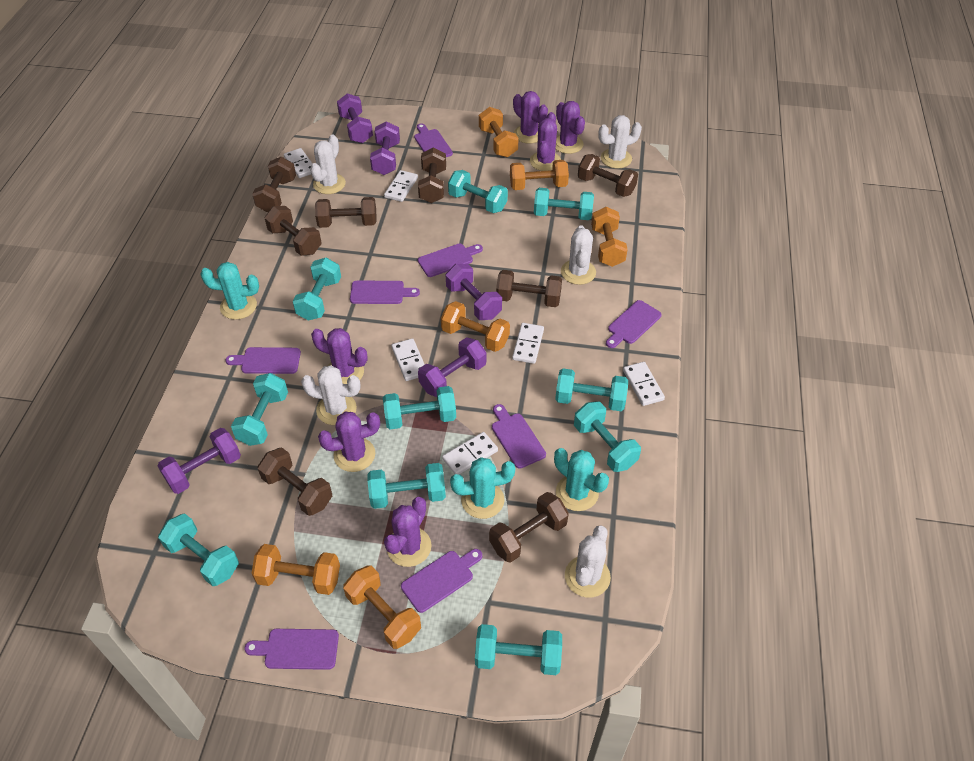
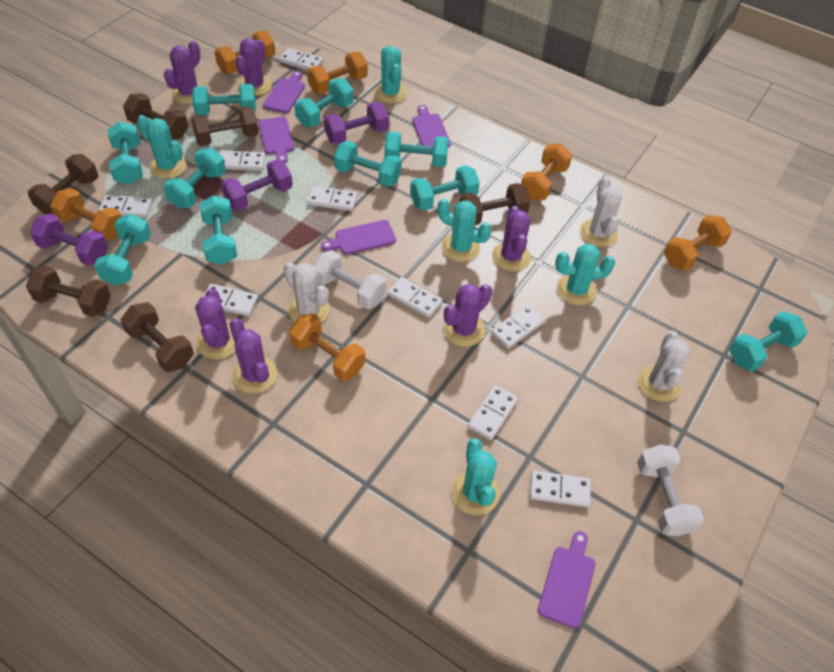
brown dumbbell: [252,157,296,212] [258,447,332,516] [265,206,322,256] [315,197,377,228] [418,148,446,203] [489,492,569,563] [496,270,562,307] [578,154,638,197] = 8 -> [26,265,111,317] [28,154,98,214] [121,302,194,372] [123,93,188,140] [191,106,259,146] [460,183,530,225] = 6
purple cutting board: [225,347,301,374] [245,629,339,670] [350,281,420,304] [401,549,482,613] [414,123,453,157] [418,243,483,277] [492,404,546,469] [606,300,662,348] = 8 -> [258,117,294,163] [263,71,305,113] [321,220,396,255] [412,105,451,147] [538,531,596,629] = 5
purple dumbbell: [158,428,241,494] [337,94,373,143] [370,121,400,175] [418,337,486,397] [446,264,502,320] = 5 -> [30,214,108,266] [221,160,293,211] [324,102,389,145] = 3
turquoise cactus: [200,262,259,320] [450,457,515,519] [554,448,609,511] = 3 -> [137,115,187,179] [374,46,407,104] [438,199,492,262] [452,438,500,515] [555,243,615,305] = 5
white cactus: [301,365,361,425] [310,134,346,194] [561,225,596,285] [565,525,611,598] [598,115,642,168] = 5 -> [284,262,330,323] [580,177,622,247] [638,331,691,402] = 3
white domino: [284,148,313,178] [384,170,418,202] [391,338,425,381] [442,432,498,474] [512,323,544,364] [623,362,665,406] = 6 -> [99,195,152,218] [203,284,258,316] [220,151,265,171] [279,48,323,70] [307,186,357,211] [388,277,443,318] [468,385,518,440] [491,305,545,349] [530,470,591,507] = 9
white dumbbell: none = 0 -> [313,250,386,309] [637,444,704,536] = 2

